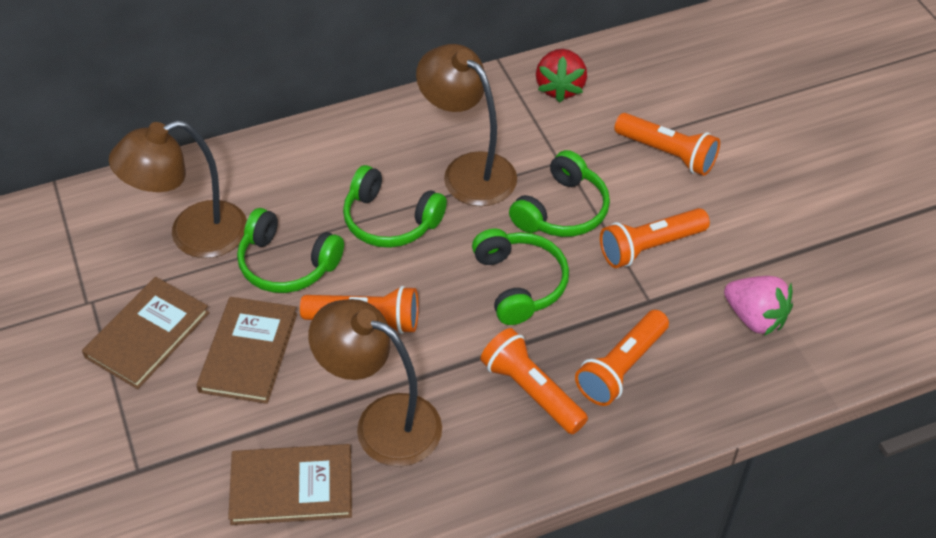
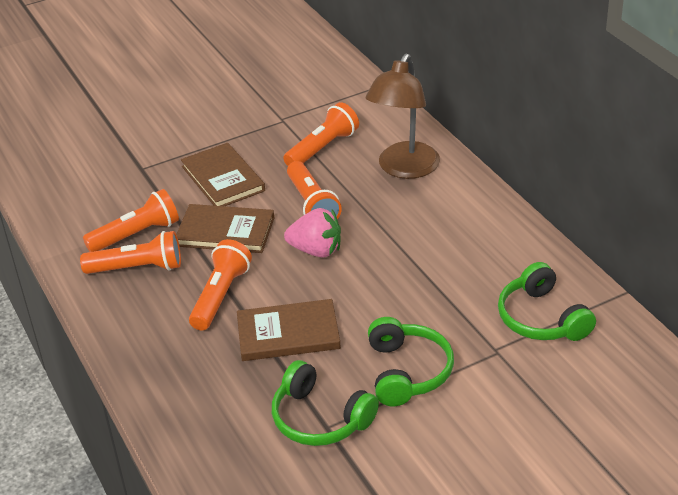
brown lamp: [109,120,247,258] [309,299,442,467] [416,44,517,206] = 3 -> [366,53,440,179] = 1
green headphones: [237,208,344,293] [343,165,447,248] [472,229,569,325] [509,150,610,237] = 4 -> [272,360,379,446] [368,317,454,406] [498,262,596,341] = 3
red strawberry: [536,49,587,103] = 1 -> none = 0

